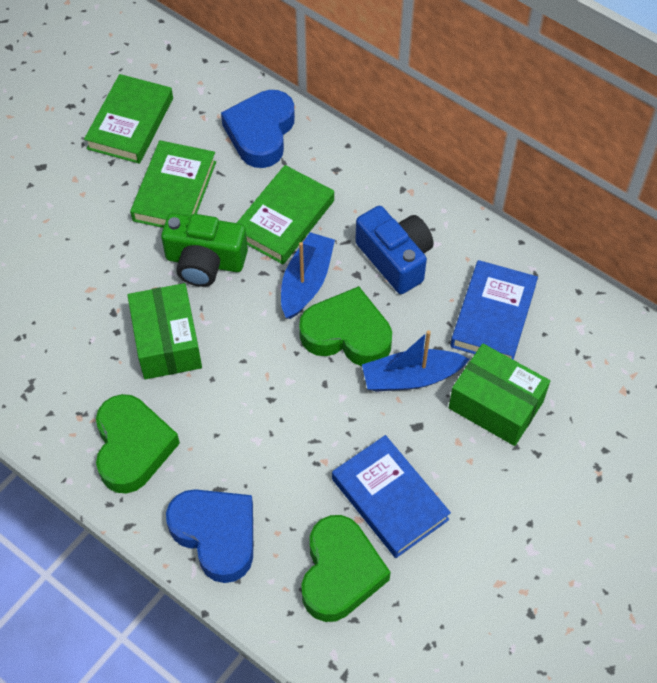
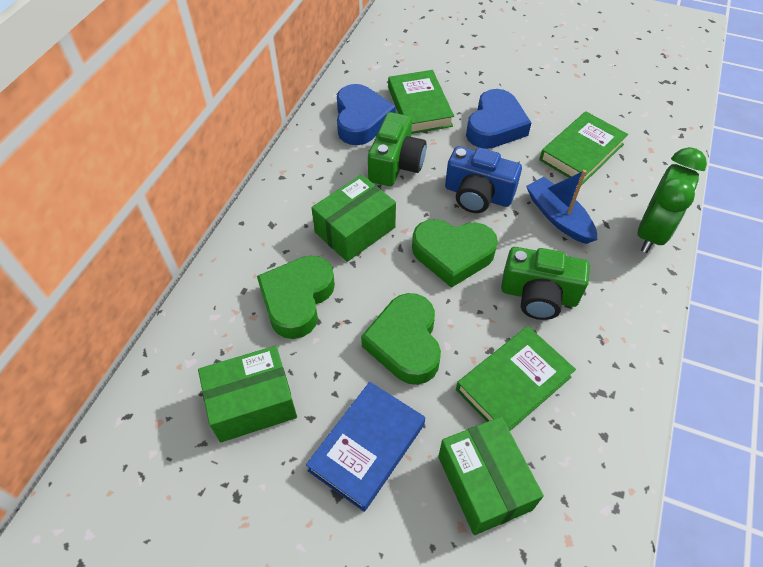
blue boat: [281,232,335,319] [362,330,470,392] = 2 -> [526,170,597,244] = 1
blue book: [332,435,451,558] [450,260,538,360] = 2 -> [306,382,425,512] = 1
green box: [127,283,202,379] [449,344,550,446] = 2 -> [198,346,297,443] [311,174,396,262] [438,417,544,535] = 3
green camera: [161,213,248,287] = 1 -> [368,112,427,186] [501,247,590,320] = 2
green clock: none = 0 -> [638,147,707,253] = 1

